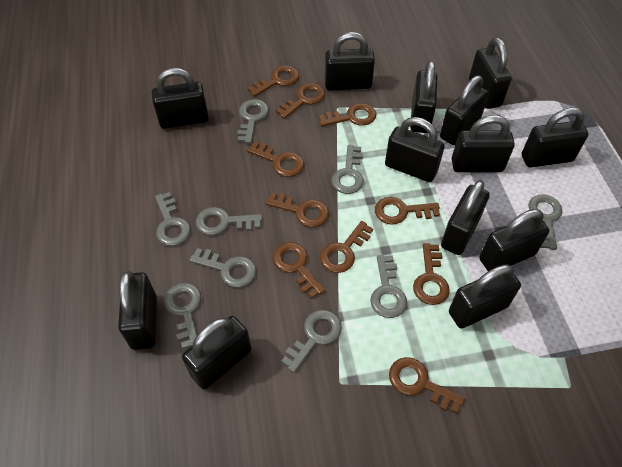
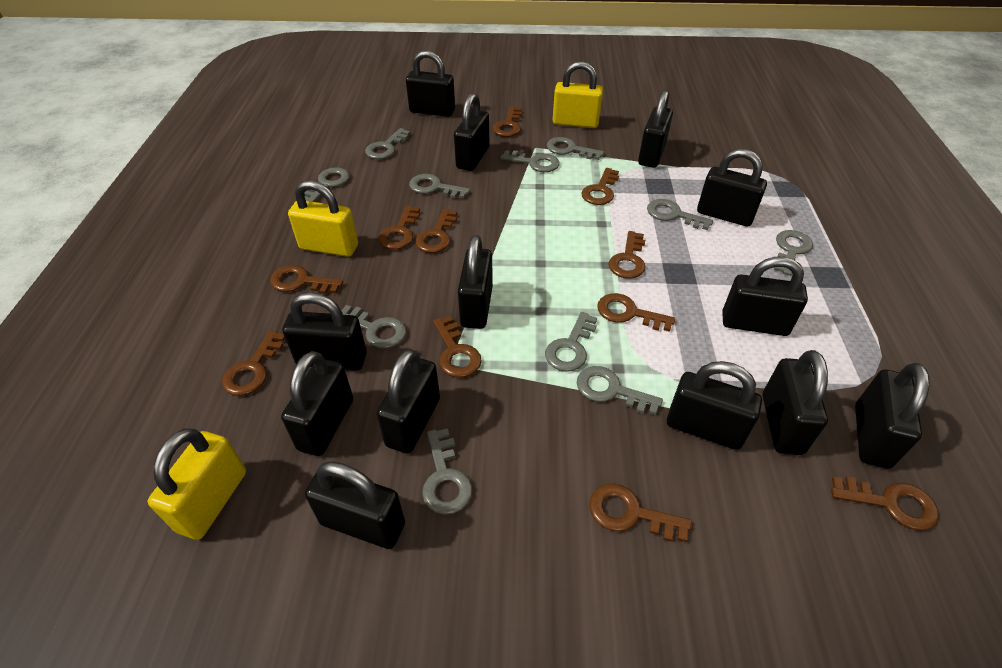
brown key: [247,142,304,177] [248,66,299,97] [265,192,329,227] [273,242,325,299] [276,83,325,119] [319,103,376,127] [320,221,373,273] [375,197,440,225] [389,357,465,414] [413,243,450,305] = 10 -> [222,330,285,396] [270,265,343,294] [378,206,420,250] [415,209,457,253] [433,316,482,378] [493,107,522,137] [582,168,619,205] [590,483,691,542] [597,293,675,332] [608,231,645,279] [831,476,939,531] = 11
grey key: [155,192,190,246] [164,283,201,349] [189,248,256,288] [196,207,262,235] [237,99,269,143] [281,310,342,373] [331,145,364,194] [370,255,407,318] [528,194,562,250] = 9 -> [305,167,350,202] [341,305,406,349] [365,128,410,159] [409,174,470,199] [422,428,472,515] [500,150,560,172] [545,312,597,371] [546,137,604,160] [577,366,663,415] [647,199,713,230] [774,230,813,276] = 11
yellow padlock: none = 0 -> [148,428,246,540] [288,180,358,257] [553,61,603,128] = 3

